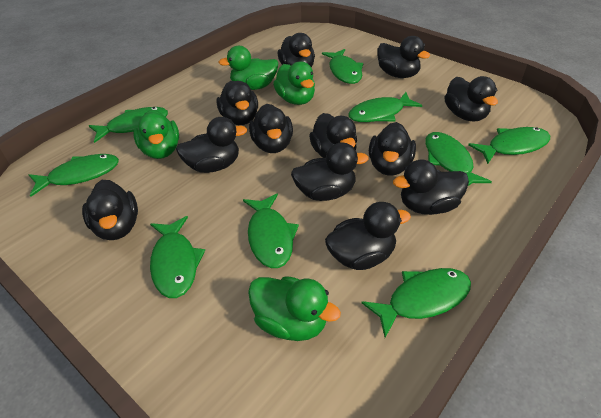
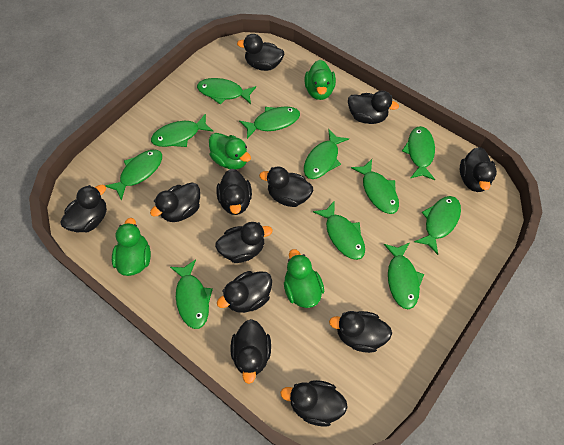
green fish: [29,154,119,197] [89,107,168,143] [150,216,205,298] [243,193,299,268] [322,49,363,84] [348,92,422,122] [362,268,471,338] [425,132,492,186] [468,127,550,164] = 9 -> [105,150,162,201] [151,114,214,147] [170,260,213,329] [197,78,256,105] [239,106,300,139] [304,129,349,179] [313,200,365,260] [351,159,399,214] [384,243,424,309] [402,126,435,180] [414,196,461,255] = 11

